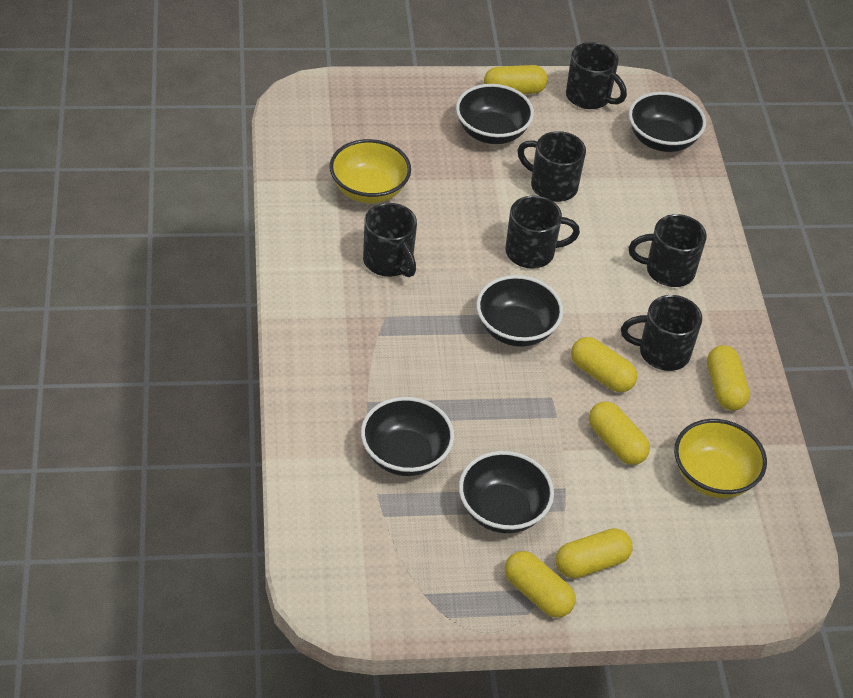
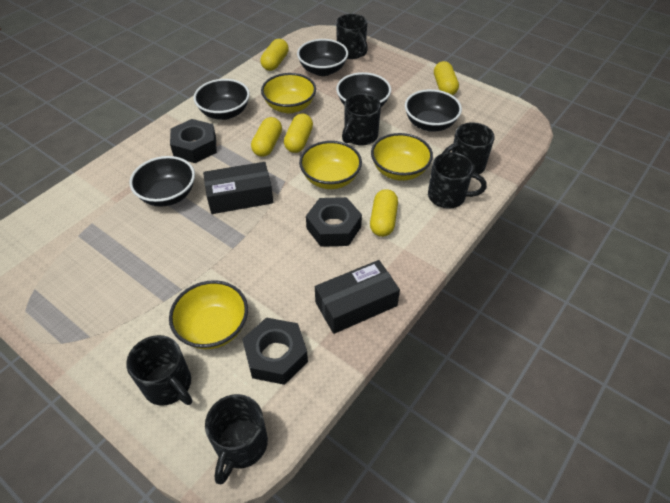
black box: none = 0 -> [203,162,273,214] [315,260,400,334] = 2
black nut: none = 0 -> [170,119,217,163] [242,317,308,385] [306,197,362,247] = 3
yellow bowl: [330,139,411,203] [674,419,767,498] = 2 -> [169,280,248,349] [261,73,316,113] [299,141,362,189] [371,133,433,181] = 4
yellow capsule: [484,65,548,94] [505,551,576,618] [556,528,633,579] [571,337,637,392] [589,401,650,465] [707,345,750,411] = 6 -> [251,117,282,157] [260,39,289,71] [284,114,313,153] [370,189,398,237] [434,61,459,95] = 5

